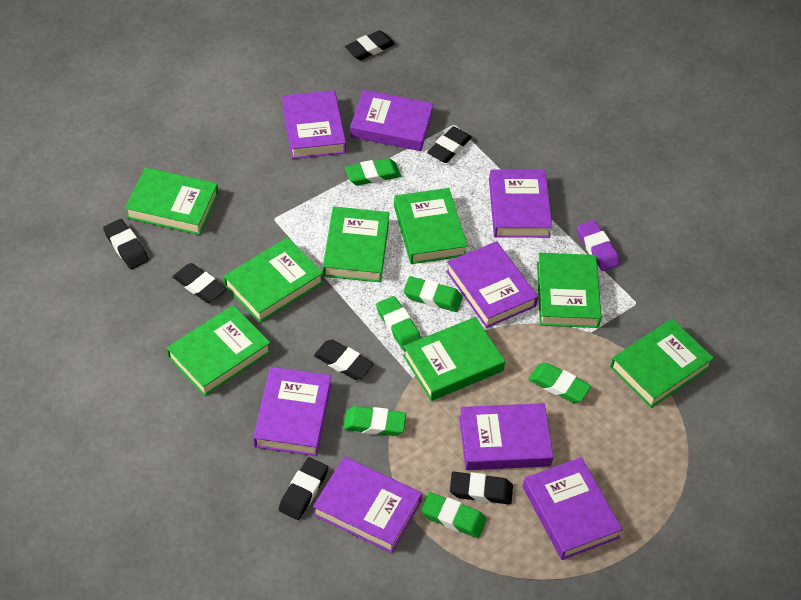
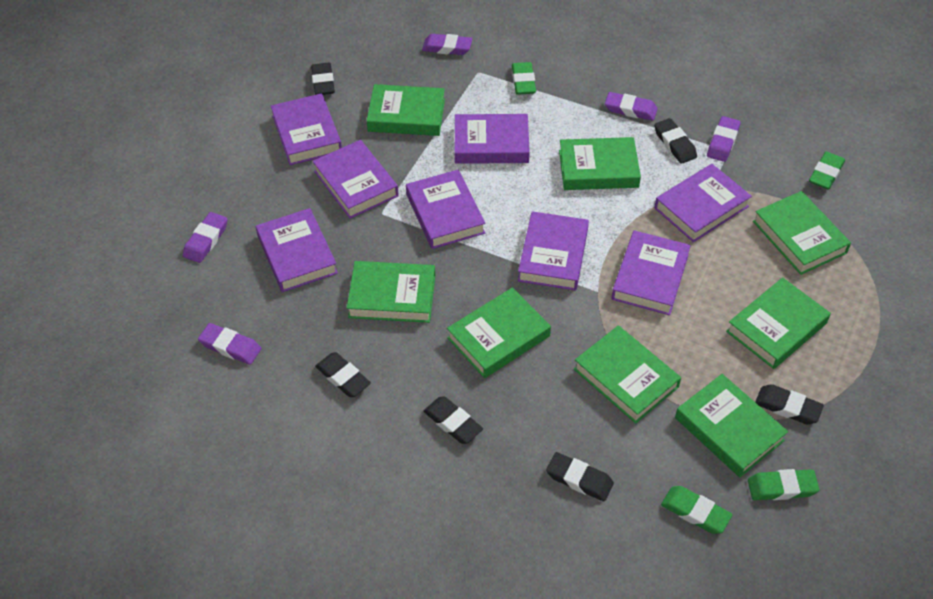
black eraser: [103,219,149,269] [173,263,227,303] [278,457,328,520] [314,340,374,380] [345,30,395,60] [427,126,472,163] [450,472,513,505] = 7 -> [311,62,335,95] [315,352,371,397] [423,396,483,444] [546,452,614,501] [654,118,697,164] [755,384,824,424] = 6
green eraser: [343,406,406,436] [345,158,401,185] [376,296,421,351] [403,276,463,312] [421,492,487,538] [528,363,591,403] = 6 -> [512,62,536,95] [661,486,732,534] [748,469,820,500] [809,152,845,189] = 4
purple eraser: [577,220,620,271] = 1 -> [183,212,228,263] [198,323,262,365] [422,34,472,55] [605,92,658,121] [707,116,741,162] = 5

